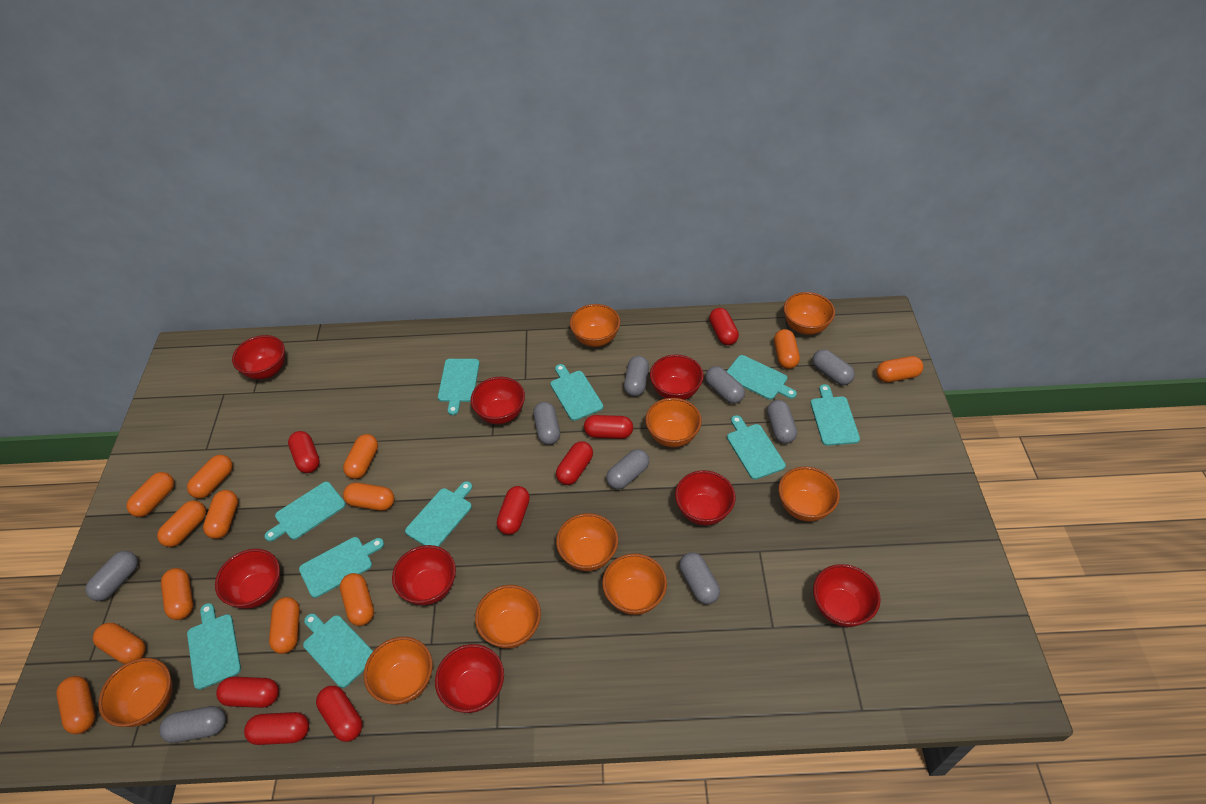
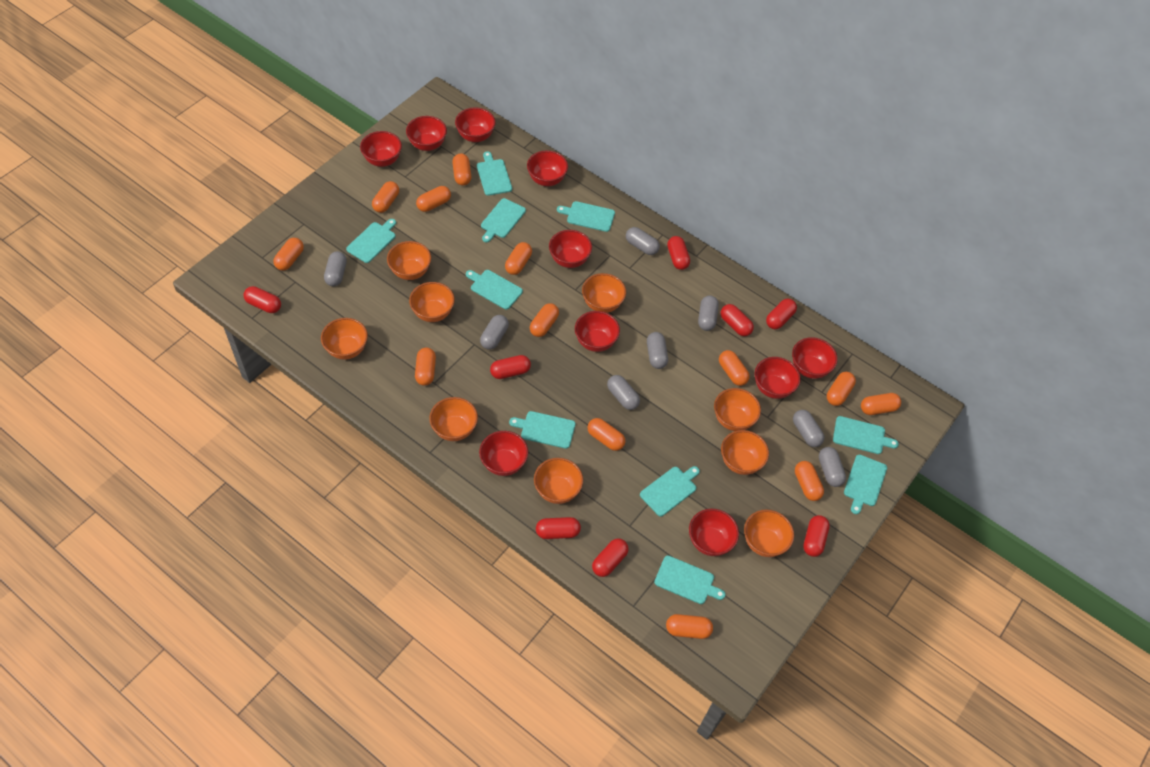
grey capsule: [85,551,138,601] [159,706,226,743] [533,402,560,445] [606,449,649,489] [624,356,649,397] [679,552,720,604] [705,366,745,404] [767,400,797,444] [812,349,855,385] = 9 -> [324,251,347,286] [480,315,509,350] [607,375,640,410] [626,227,660,255] [647,332,668,369] [698,295,719,331] [793,410,824,447] [819,447,846,487] = 8
red bowl: [215,549,280,609] [232,335,285,379] [392,545,456,605] [435,644,504,713] [471,377,525,424] [650,355,704,400] [675,470,736,525] [813,564,881,627] = 8 -> [360,131,402,167] [406,116,447,151] [455,107,496,142] [479,431,528,476] [527,150,568,186] [549,230,592,268] [575,311,620,352] [689,509,739,556] [755,357,801,399] [792,337,838,379] = 10

